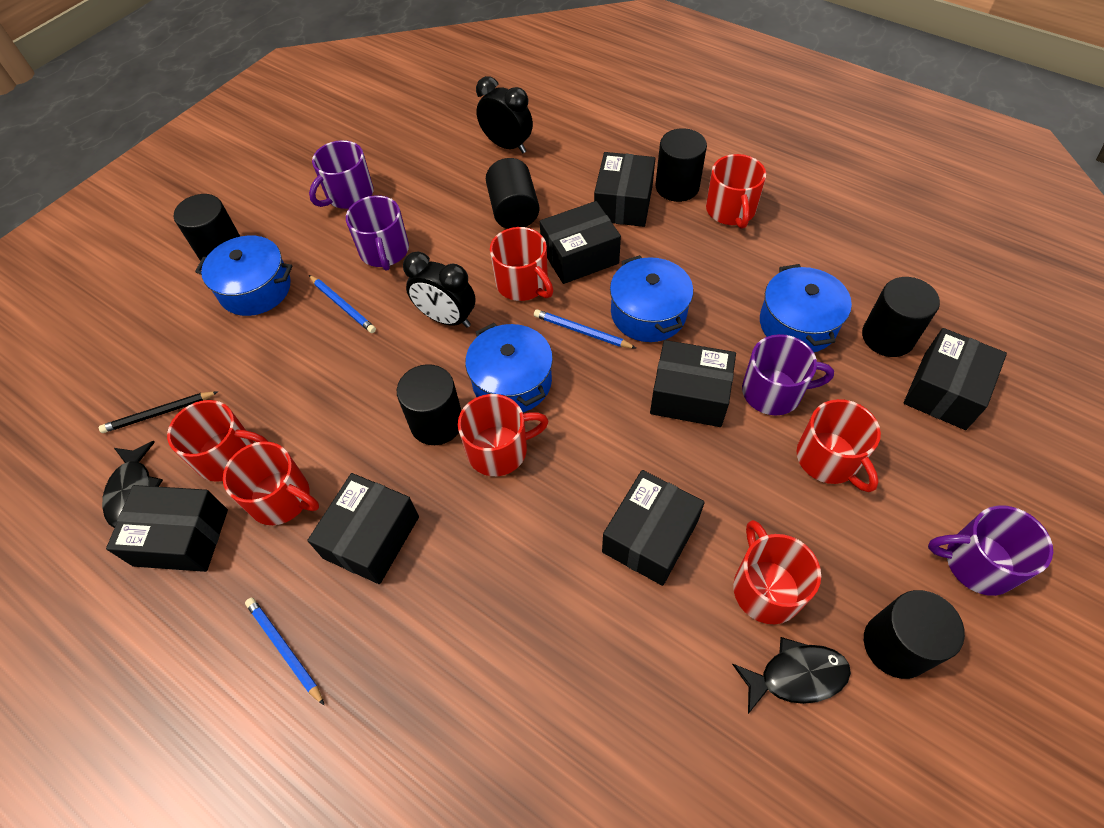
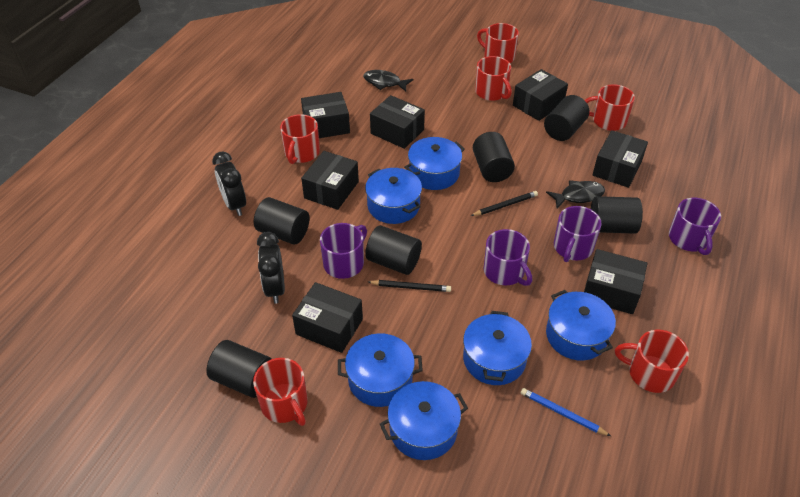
black pencil: [99,391,219,433] = 1 -> [368,280,451,292] [471,191,538,216] = 2
blue pencil: [245,598,324,705] [309,275,376,333] [534,309,636,348] = 3 -> [521,388,611,436] = 1
blue pot: [195,235,293,316] [465,323,553,412] [610,255,693,342] [760,264,852,352] = 4 -> [338,333,423,407] [365,168,422,224] [380,381,468,460] [404,137,465,190] [463,311,532,385] [546,290,616,361] = 6
red mug: [167,400,269,482] [223,441,319,525] [458,394,549,476] [490,227,554,301] [706,154,766,229] [733,520,821,624] [797,399,881,492] = 7 -> [253,358,308,426] [280,114,320,164] [475,56,512,101] [477,23,519,63] [585,84,635,131] [615,330,689,393] = 6

